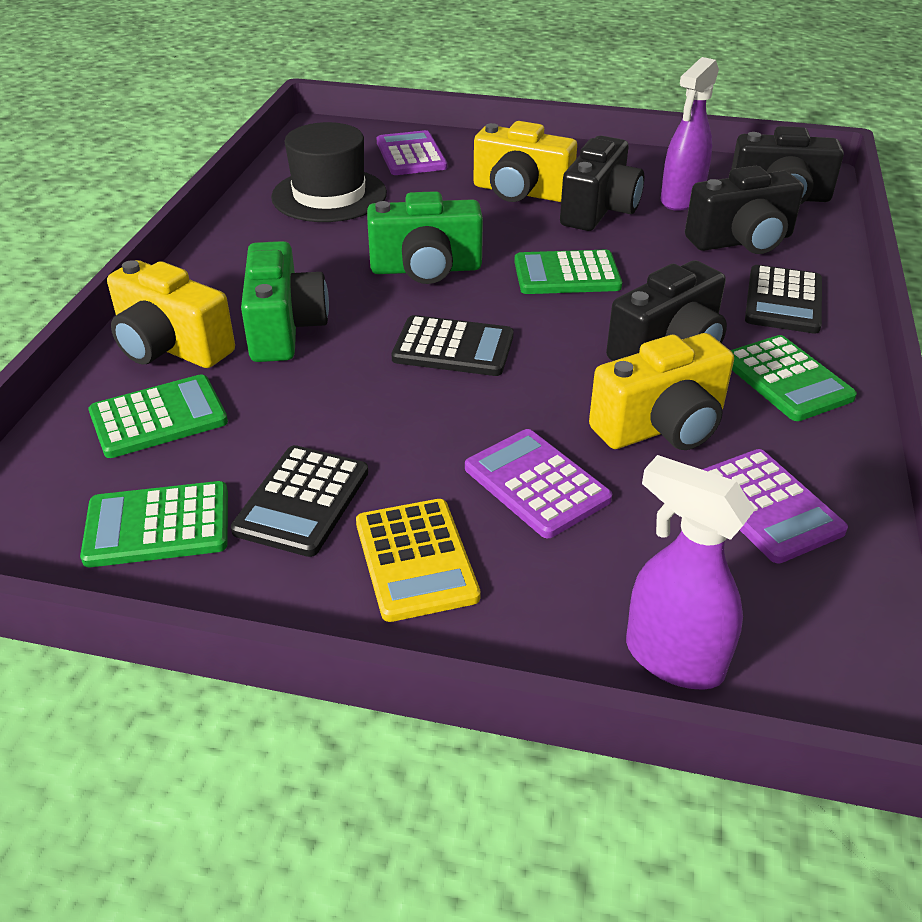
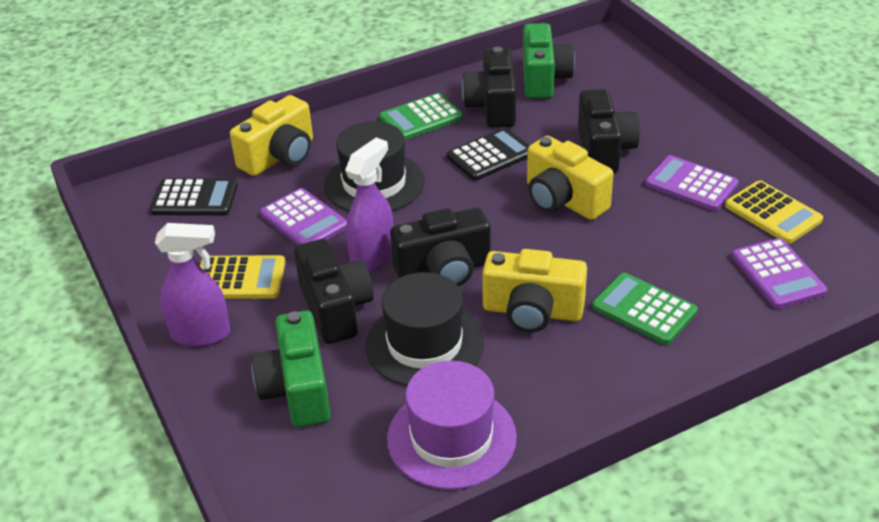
black calculator: [231,445,368,557] [392,315,514,376] [745,265,822,334] = 3 -> [150,178,238,216] [447,127,530,181] = 2
black hat: [271,122,387,222] = 1 -> [324,121,424,212] [365,272,484,386] = 2
green calculator: [80,481,228,567] [88,374,228,458] [514,250,622,294] [730,335,857,421] = 4 -> [379,93,463,140] [592,273,698,345] = 2
purple hat: none = 0 -> [387,361,517,490] = 1
yellow calculator: [356,499,481,622] = 1 -> [200,255,285,299] [725,180,823,244] = 2

